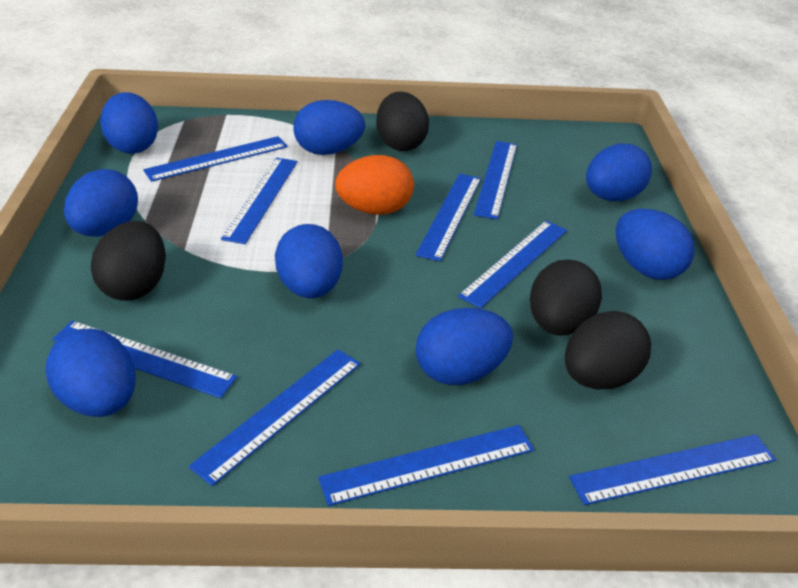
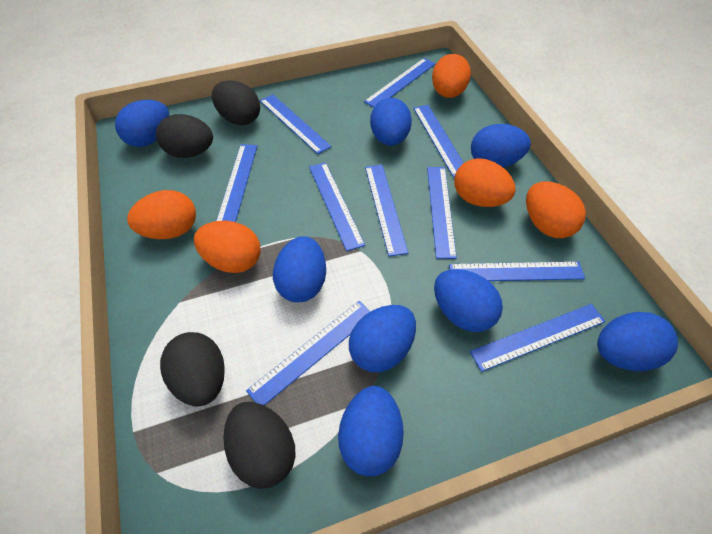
blue ruler: [52,321,237,398] [143,136,288,182] [188,349,361,486] [221,158,298,244] [318,425,534,506] [416,173,481,262] [458,221,567,309] [474,141,517,219] [569,434,776,505] = 9 -> [216,144,257,222] [246,301,371,405] [260,94,332,154] [309,162,365,251] [364,58,436,107] [365,165,408,257] [413,105,464,178] [427,167,457,259] [449,261,585,281] [470,304,606,372] = 10
orange egg: [335,155,414,215] = 1 -> [127,190,196,239] [194,221,261,273] [432,54,471,98] [454,158,516,207] [526,182,586,238] = 5

